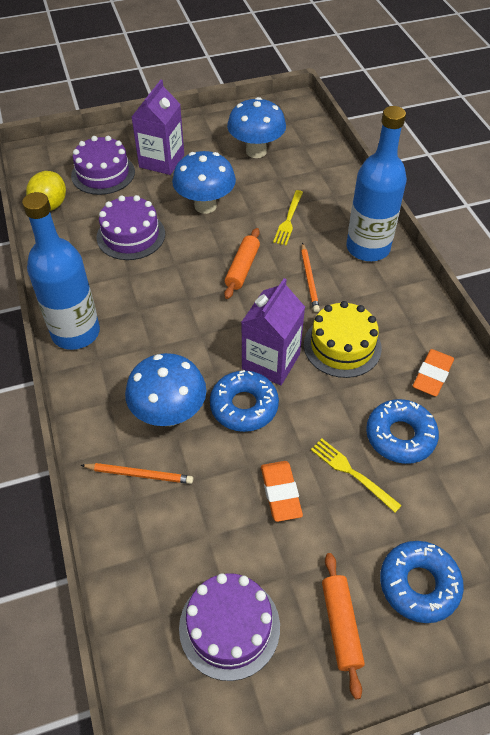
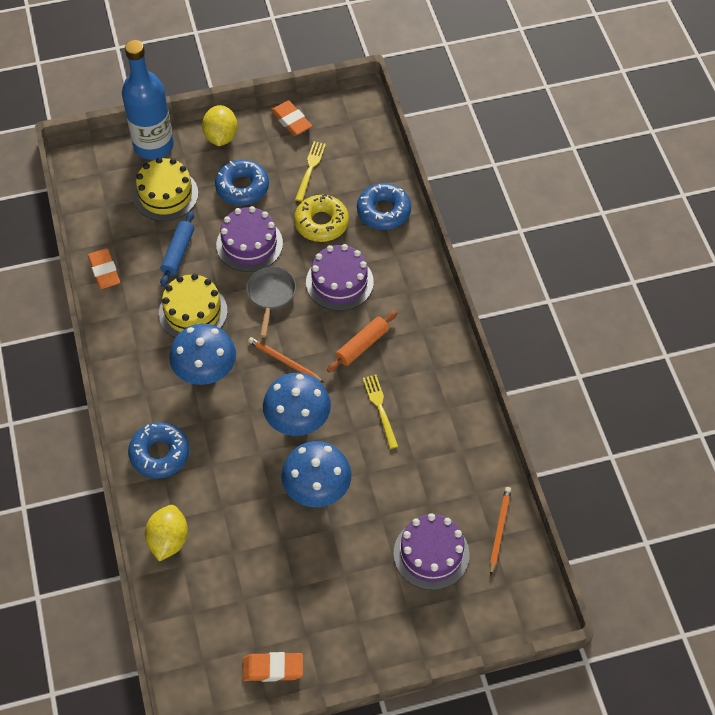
blue bottle: [22,192,100,350] [346,106,407,261] = 2 -> [122,40,174,160] = 1
blue rolling pin: none = 0 -> [160,211,194,287] = 1
grey pan: none = 0 -> [246,266,296,338] = 1
orange eraser: [261,461,303,522] [413,349,454,397] = 2 -> [88,248,120,289] [242,652,303,682] [271,101,312,136] = 3
orange rolling pin: [224,228,260,299] [322,553,365,699] = 2 -> [327,310,397,372] = 1
purple carton: [132,80,184,175] [241,278,305,385] = 2 -> none = 0
yellow cake: [304,301,382,378] = 1 -> [133,157,198,221] [159,273,228,338] = 2
yellow donut: none = 0 -> [294,194,349,242] = 1
yellow lemon: [26,171,66,211] = 1 -> [145,505,188,561] [202,105,238,146] = 2

